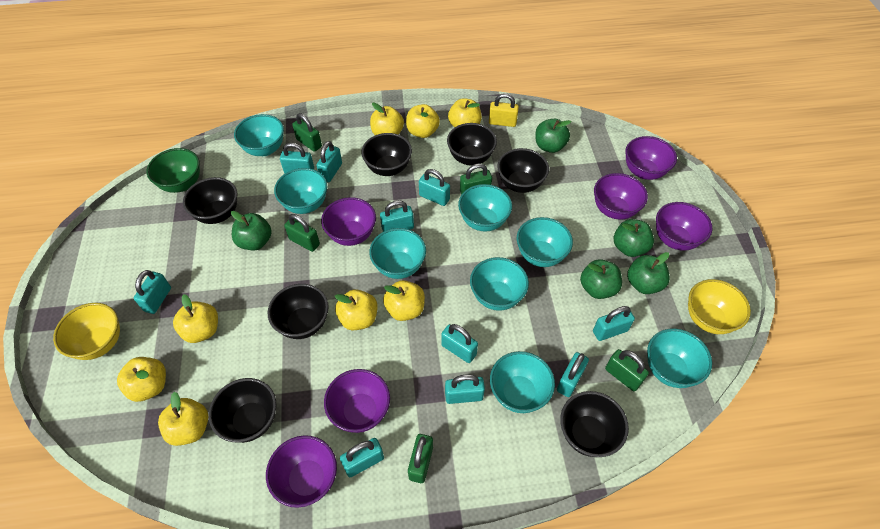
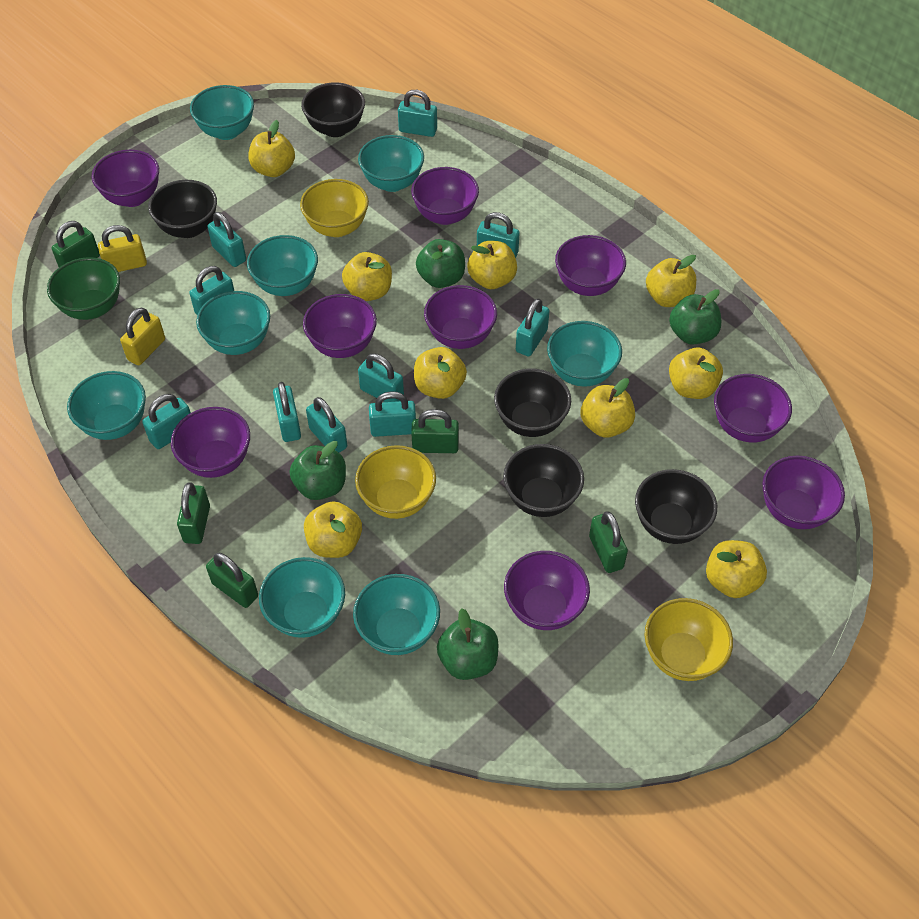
black bowl: [183,177,238,224] [209,378,276,443] [268,284,329,339] [361,133,412,176] [447,123,497,166] [498,148,549,193] [560,391,629,457] = 7 -> [148,180,217,238] [301,83,365,137] [494,369,571,437] [503,444,584,517] [635,469,717,544] = 5
green apple: [231,211,272,251] [535,119,571,153] [580,259,622,299] [614,219,654,257] [627,252,670,294] = 5 -> [290,441,346,500] [416,239,465,288] [437,608,498,680] [669,289,721,345] = 4
purple bowl: [266,435,337,508] [321,197,376,246] [324,369,390,433] [594,173,648,219] [625,136,677,180] [656,202,712,251] = 6 -> [92,150,159,207] [171,407,250,478] [303,294,377,358] [411,167,479,225] [424,285,497,349] [504,551,590,630] [555,235,626,296] [714,374,792,443] [763,456,845,529] = 9
yellow apple: [117,357,166,402] [158,392,208,446] [173,294,218,343] [335,289,377,331] [370,102,404,135] [383,280,425,321] [406,104,440,138] [448,98,482,127] = 8 -> [249,120,295,177] [304,501,362,558] [342,252,392,301] [414,347,467,399] [467,241,517,289] [581,378,635,438] [646,255,696,307] [669,348,723,399] [706,540,767,598] = 9
yellow bowl: [53,303,120,360] [688,279,751,334] = 2 -> [300,179,369,237] [355,445,436,519] [645,598,733,681] = 3
yellow padlock: [489,93,519,127] = 1 -> [98,225,147,272] [120,307,165,365] = 2

